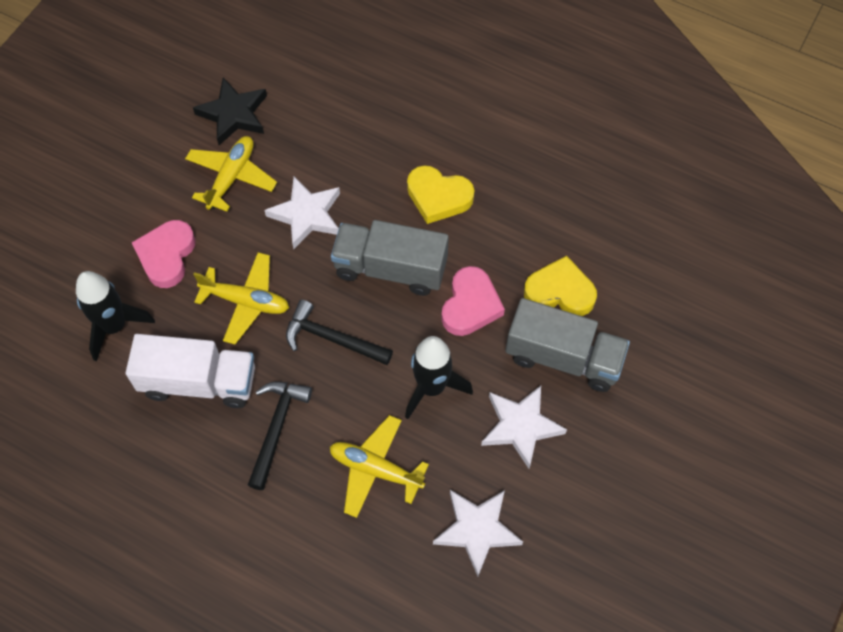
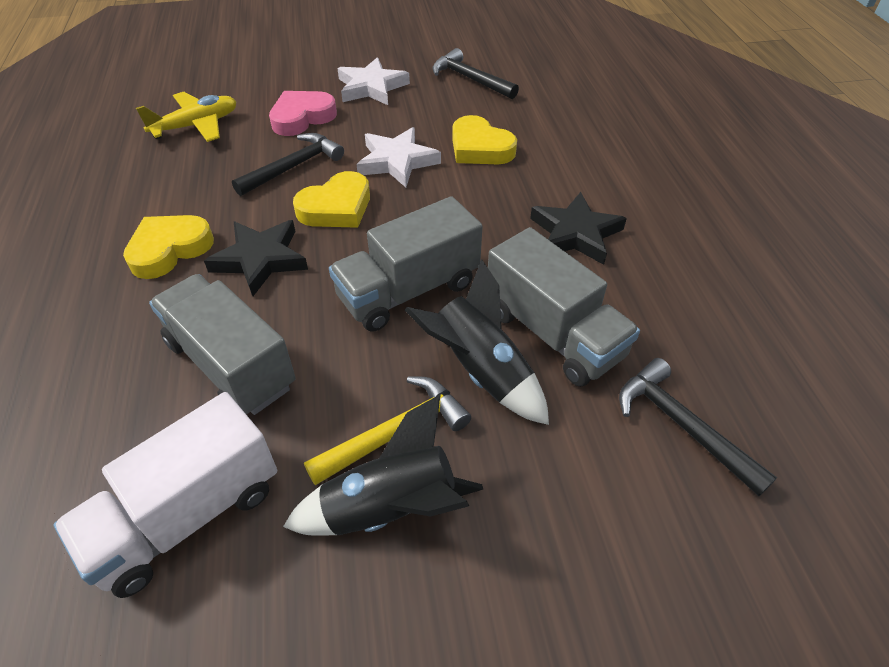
black hammer: [248,382,312,490] [286,300,393,365] = 2 -> [232,133,344,196] [432,48,519,99] [619,358,777,496] = 3
black star: [193,78,267,145] = 1 -> [204,220,308,296] [530,192,627,265] = 2
grey truck: [331,220,449,296] [505,298,630,392] = 2 -> [149,274,296,415] [329,196,483,331] [488,227,640,387] = 3
pink heart: [131,220,196,288] [441,266,505,336] = 2 -> [269,91,337,136] = 1
white star: [264,177,340,249] [433,490,523,576] [481,386,567,468] = 3 -> [337,57,410,105] [356,127,441,187] = 2
yellow hammer: none = 0 -> [304,376,471,486] = 1
yellow heart: [407,165,475,224] [524,256,597,316] = 2 -> [123,215,214,279] [293,171,370,228] [452,115,517,164] = 3
yellow plane: [185,136,277,212] [193,252,289,344] [330,415,429,518] = 3 -> [136,92,237,142] = 1

